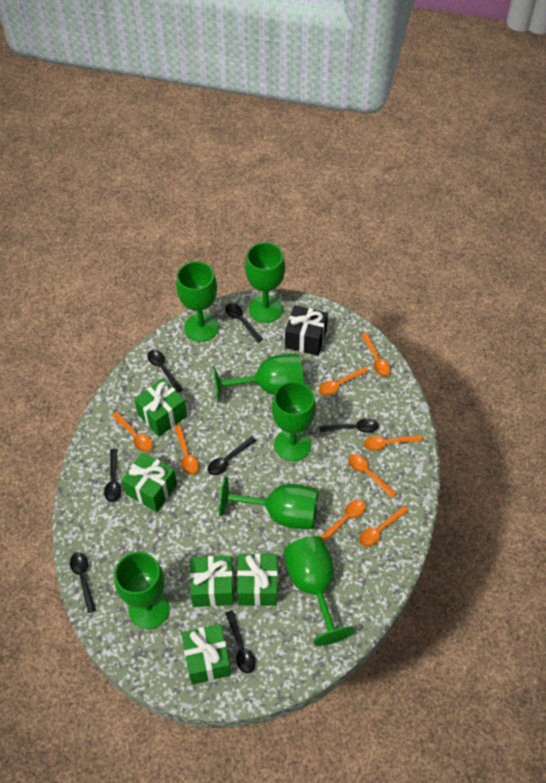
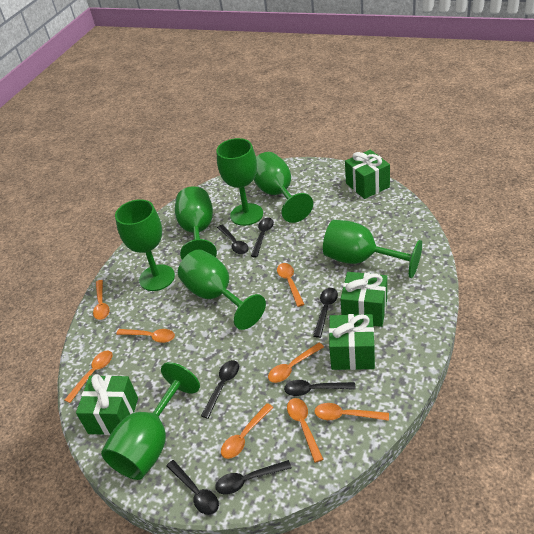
black gift: [285,305,328,356] = 1 -> none = 0
green gift: [122,452,177,512] [134,378,187,437] [181,624,231,685] [190,556,234,607] [237,553,278,606] = 5 -> [76,374,138,435] [329,314,375,370] [341,272,387,327] [345,150,390,199] = 4

